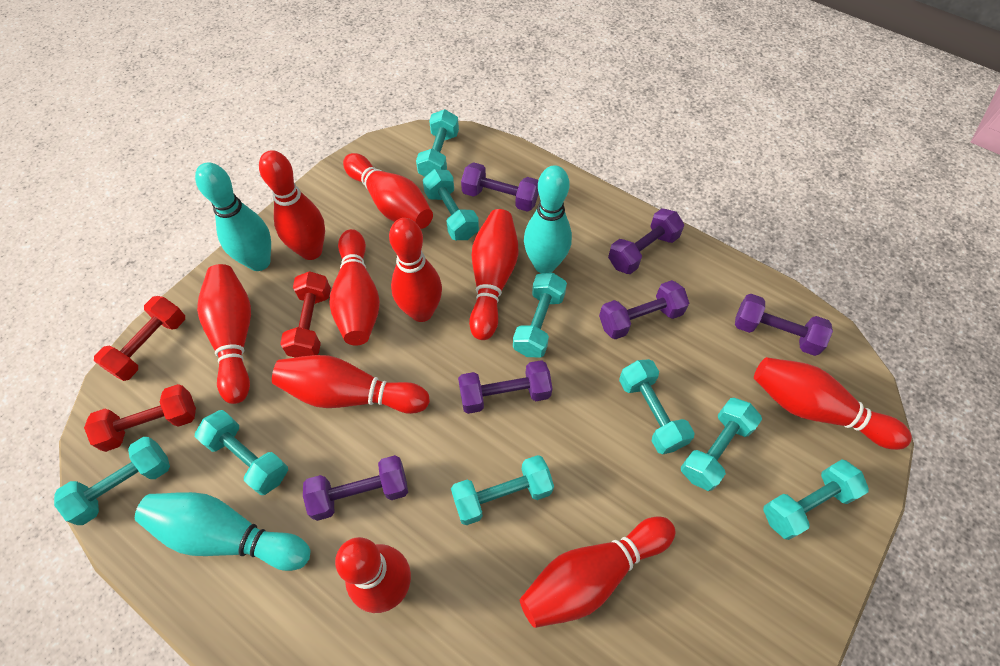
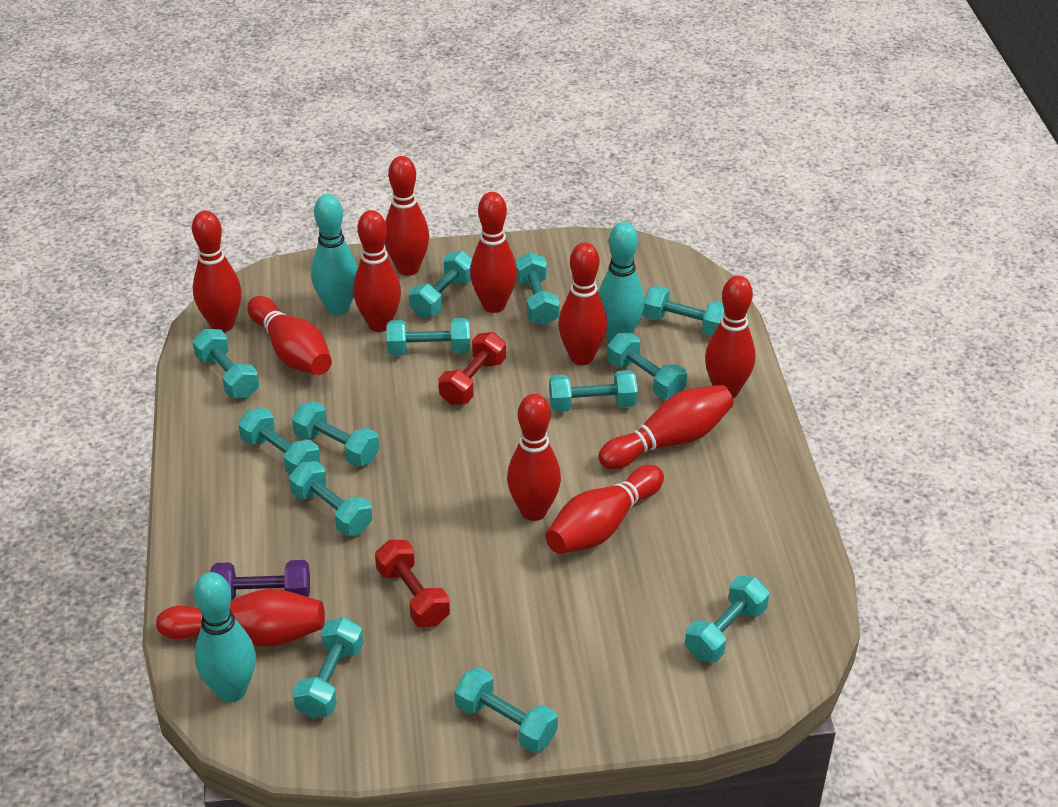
purple dumbbell: [303,455,408,521] [458,360,552,414] [461,162,539,212] [599,280,689,339] [608,208,684,274] [735,294,833,356] = 6 -> [210,560,310,600] = 1
red bowling pin: [197,264,251,404] [259,150,325,260] [272,355,430,414] [329,229,380,345] [335,537,411,613] [343,153,433,229] [389,218,442,322] [469,209,518,340] [520,517,675,628] [754,357,912,450] = 10 -> [156,589,325,647] [192,211,242,332] [247,296,332,375] [353,210,401,332] [385,156,429,276] [470,192,517,313] [507,394,561,521] [546,465,664,554] [558,242,607,365] [598,385,734,469] [705,275,755,398] = 11
red dumbbell: [84,384,196,452] [94,296,185,381] [280,271,331,357] = 3 -> [375,540,450,627] [438,332,506,405] = 2
turquoise dumbbell: [54,437,170,525] [195,410,288,495] [416,109,459,177] [423,169,479,240] [451,455,554,525] [513,273,567,357] [619,359,695,455] [681,398,762,491] [763,460,869,540] = 9 -> [192,329,259,398] [238,408,320,475] [289,461,373,536] [292,401,379,467] [292,617,363,718] [386,318,470,355] [409,251,472,318] [454,667,558,753] [515,252,560,325] [549,370,638,412] [607,333,687,399] [643,286,724,336] [685,576,769,662] = 13

